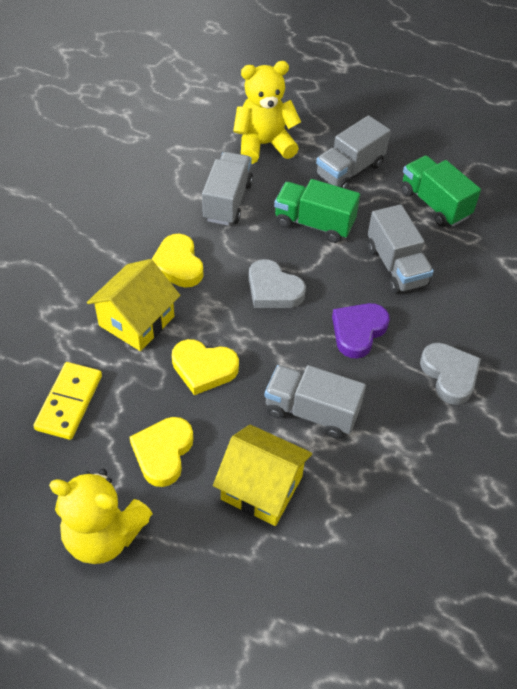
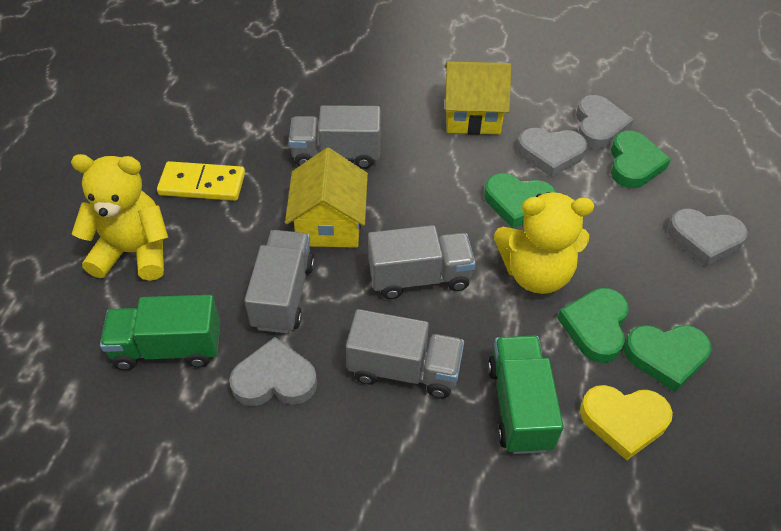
green heart: none = 0 -> [484,173,557,228] [557,288,629,363] [611,131,671,188] [624,325,712,392] = 4
grey heart: [248,259,306,308] [420,343,481,405] = 2 -> [229,337,317,406] [517,128,587,177] [576,95,634,149] [668,209,748,266] = 4
purple heart: [332,303,390,359] = 1 -> none = 0
yellow heart: [130,417,193,487] [151,234,203,288] [172,339,239,395] = 3 -> [580,385,673,460] = 1

